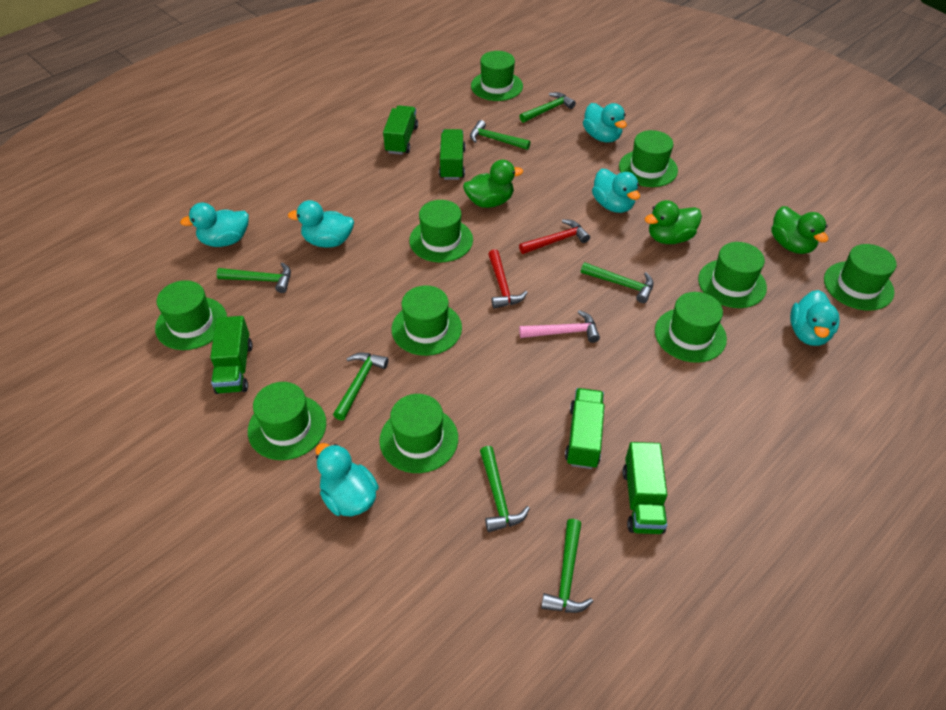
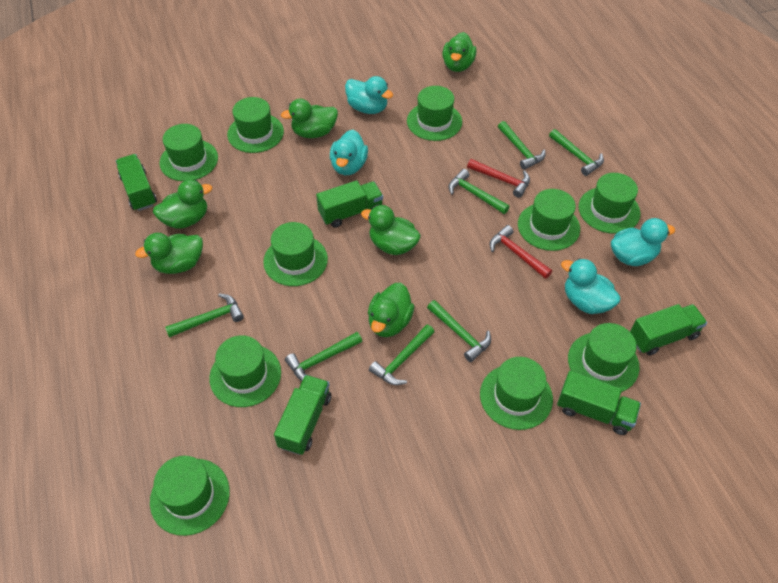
green duck: [463,160,523,208] [645,200,702,244] [771,206,828,254] = 3 -> [135,233,203,274] [153,180,212,229] [281,99,338,138] [361,205,421,255] [368,283,415,337] [442,32,477,72] = 6
pink hammer: [519,310,600,343] = 1 -> none = 0
turquoise duck: [180,203,249,247] [288,200,354,248] [315,443,379,516] [583,103,627,143] [592,169,640,213] [790,290,840,346] = 6 -> [330,130,368,175] [345,76,393,114] [561,258,621,314] [611,218,675,266] = 4

